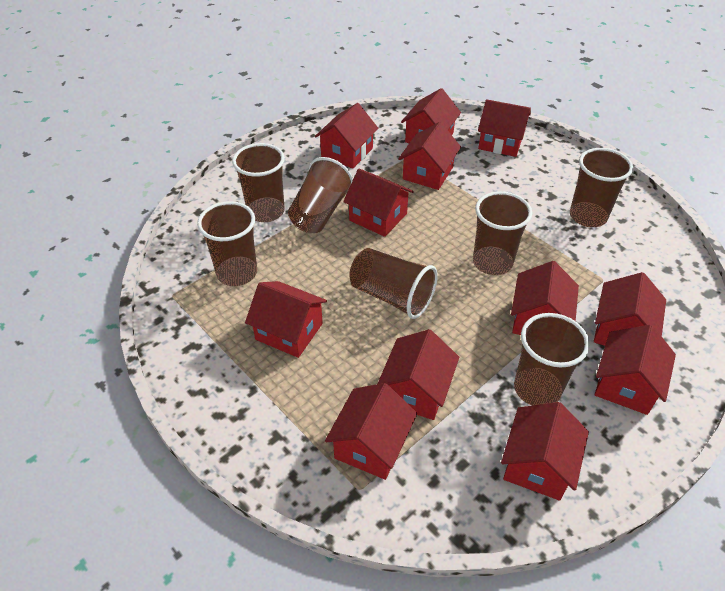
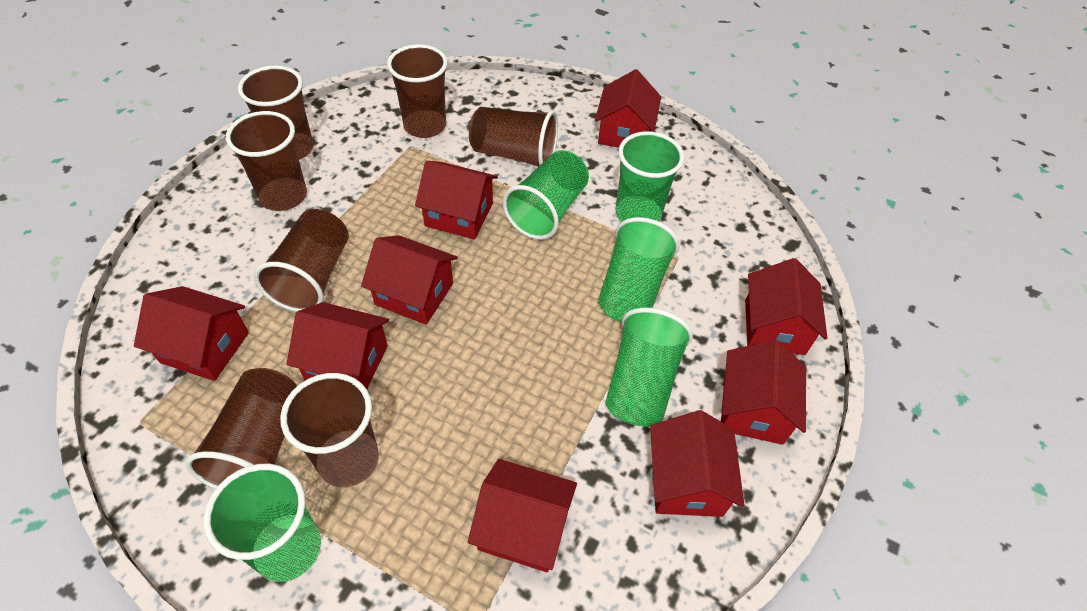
green cup: none = 0 -> [203,464,321,582] [503,150,589,240] [598,217,679,322] [605,308,693,426] [615,131,684,222] = 5
red house: [245,281,327,358] [315,103,378,169] [325,383,417,480] [343,169,414,237] [378,329,459,420] [398,122,461,190] [401,88,461,143] [478,99,531,157] [501,402,589,501] [511,261,579,335] [594,272,666,346] [595,325,676,415] = 12 -> [134,286,249,381] [286,302,389,389] [361,235,458,325] [415,161,498,239] [468,459,577,572] [595,69,661,148] [650,410,745,517] [721,340,806,445] [745,258,827,355] = 9

